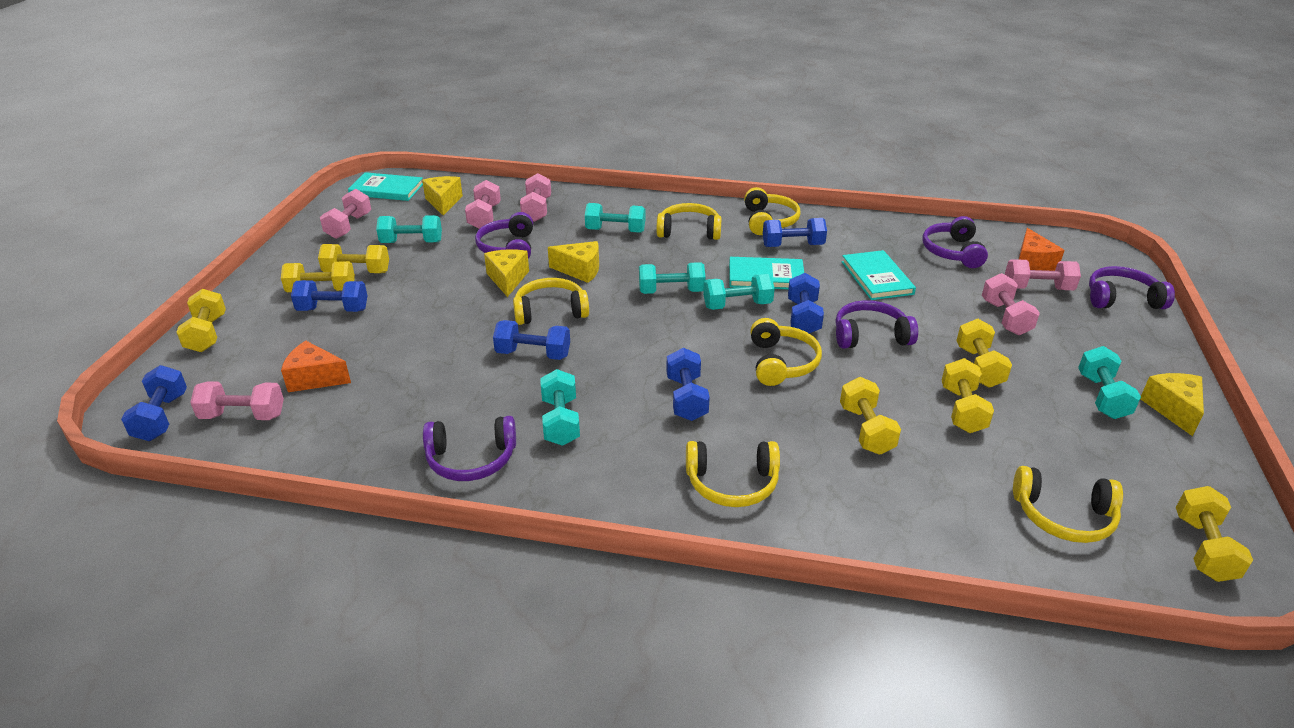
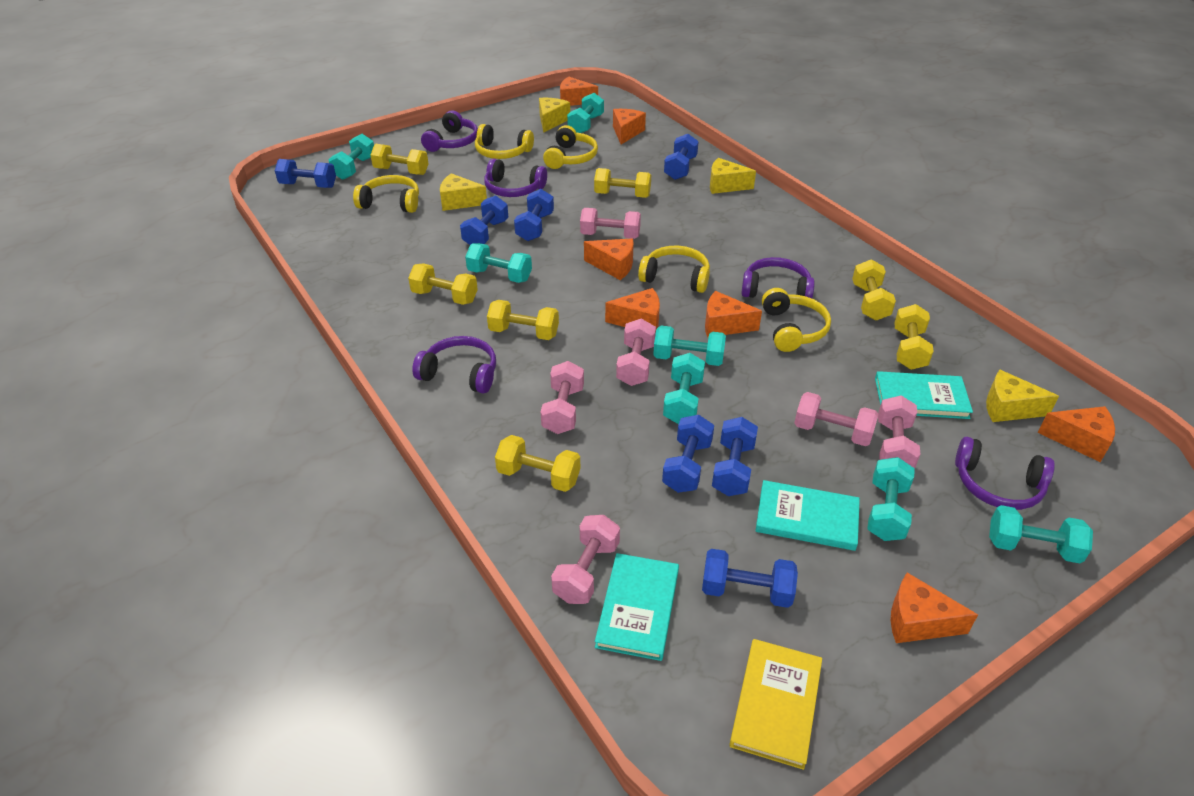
blue dumbbell: [121,365,187,441] [291,280,368,312] [493,320,570,360] [666,348,710,421] [763,218,827,247] [788,273,824,333] = 6 -> [275,159,336,188] [460,195,508,245] [514,189,554,241] [662,415,714,493] [664,134,699,180] [702,549,798,608] [712,417,758,496] = 7
orange cheese: [281,341,351,392] [1018,228,1064,271] = 2 -> [560,76,598,106] [584,239,634,280] [605,288,660,329] [613,109,646,144] [705,291,762,337] [891,572,978,643] [1038,406,1115,462] = 7
turquoise dumbbell: [376,215,442,243] [540,369,580,446] [585,203,645,233] [639,262,705,294] [703,274,775,310] [1078,346,1141,419] = 6 -> [328,134,374,180] [465,243,532,283] [567,93,604,133] [653,326,726,366] [663,353,705,424] [867,457,915,541] [989,505,1093,563] = 7
yellow book: none = 0 -> [729,639,822,770] = 1
yellow headphones: [513,278,589,325] [656,203,722,240] [686,441,780,507] [744,187,800,235] [750,318,822,386] [1013,466,1123,543] = 6 -> [353,175,419,213] [475,124,534,159] [543,125,598,169] [638,245,710,293] [762,288,831,352] = 5

